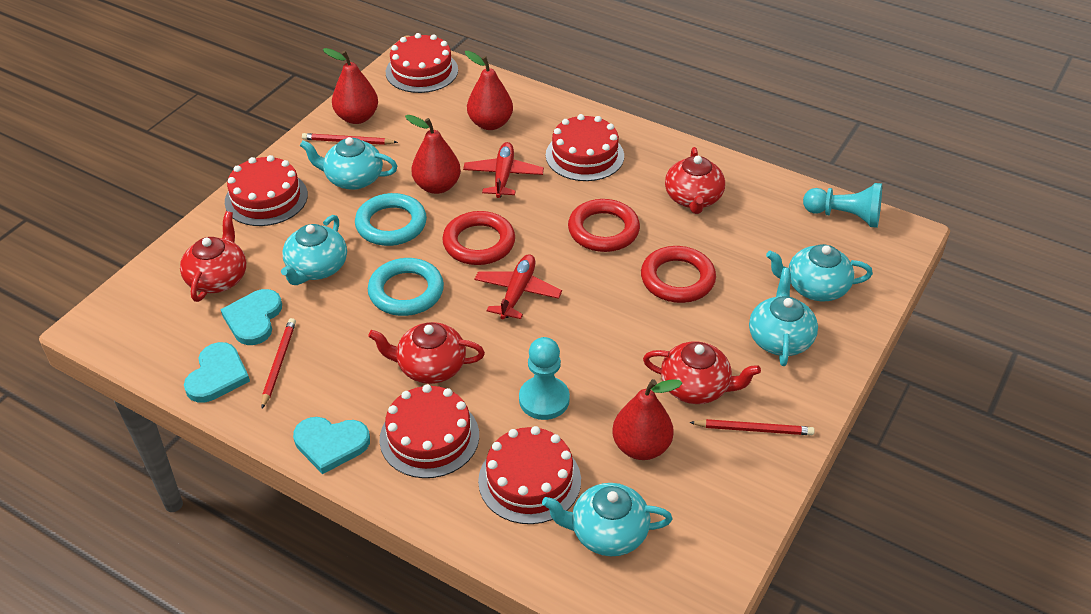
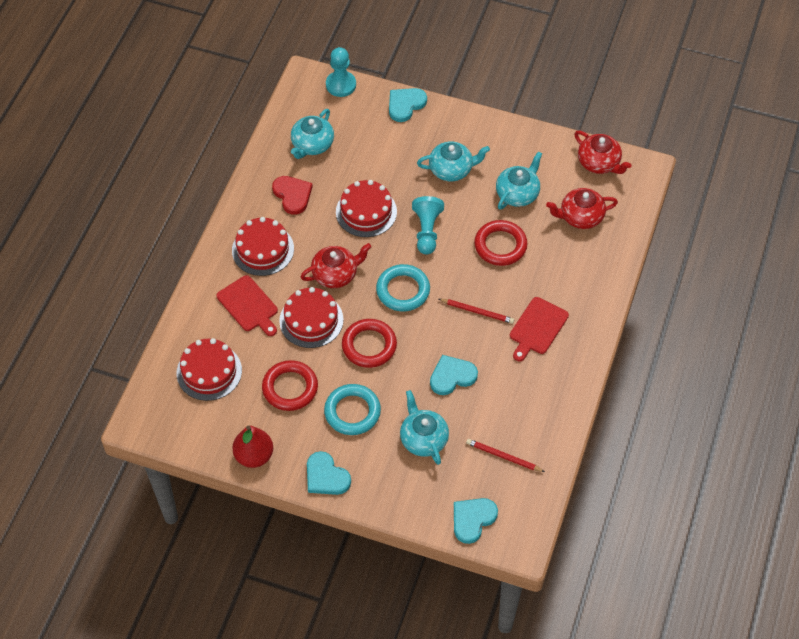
red cake: [225,155,308,226] [380,384,479,478] [386,33,458,93] [478,426,581,524] [546,114,624,181] = 5 -> [177,338,242,401] [232,217,294,276] [279,287,344,348] [336,180,397,237] = 4
red cutting board: none = 0 -> [217,275,278,336] [510,297,569,361] = 2
red heart: none = 0 -> [272,176,313,215] = 1
red pear: [323,48,378,124] [405,115,461,194] [465,51,513,130] [612,379,682,460] = 4 -> [232,425,273,468] = 1
red pencil: [261,318,296,409] [302,133,398,145] [689,419,815,435] = 3 -> [439,299,514,324] [466,439,545,472] = 2
red plane: [463,142,544,198] [475,254,562,319] = 2 -> none = 0
red teapot: [180,211,246,302] [368,322,485,384] [643,341,761,404] [665,147,725,214] = 4 -> [301,243,371,288] [546,188,618,229] [574,131,632,174] = 3
turquoise heart: [184,342,250,403] [220,289,282,345] [293,417,370,474] = 3 -> [307,451,351,495] [389,88,427,122] [430,355,478,395] [454,498,498,544] = 4
turquoise teapot: [281,215,347,285] [300,137,397,190] [542,483,673,556] [749,268,818,366] [766,244,873,301] = 5 -> [291,109,334,159] [400,390,449,465] [417,141,490,181] [496,151,542,210] = 4

